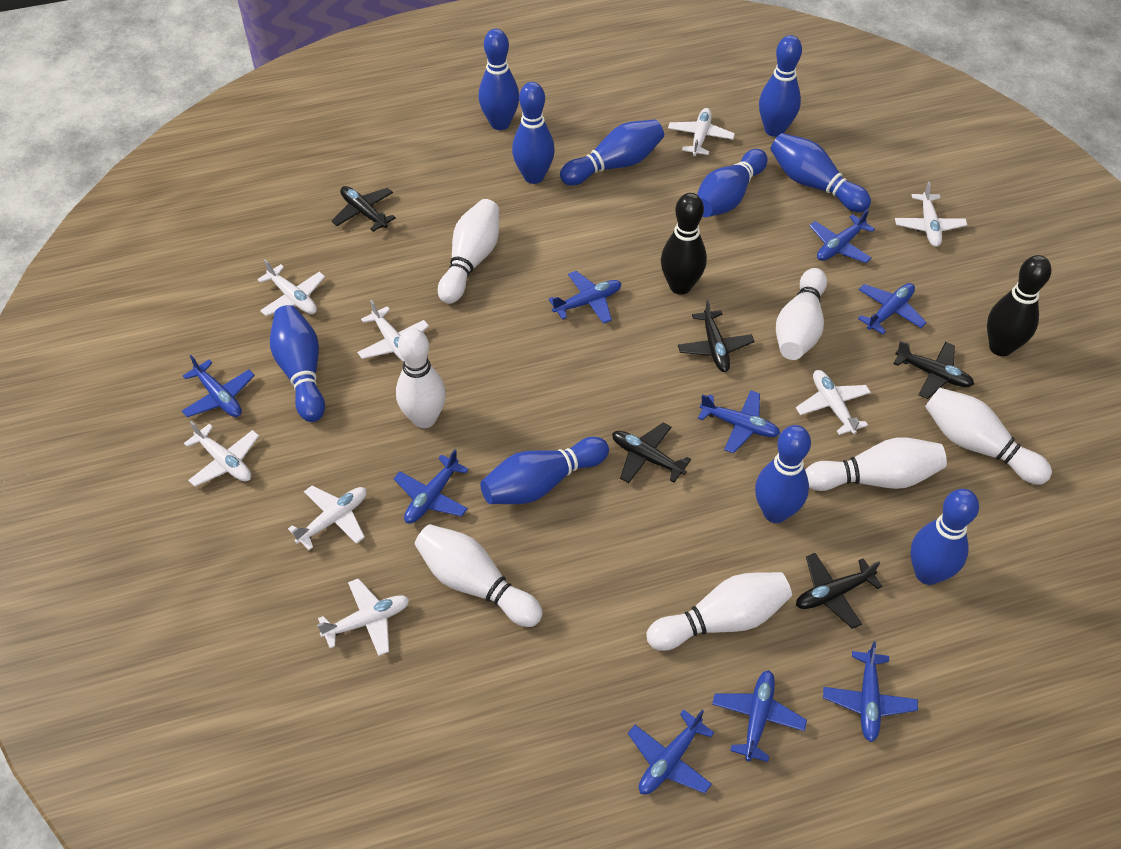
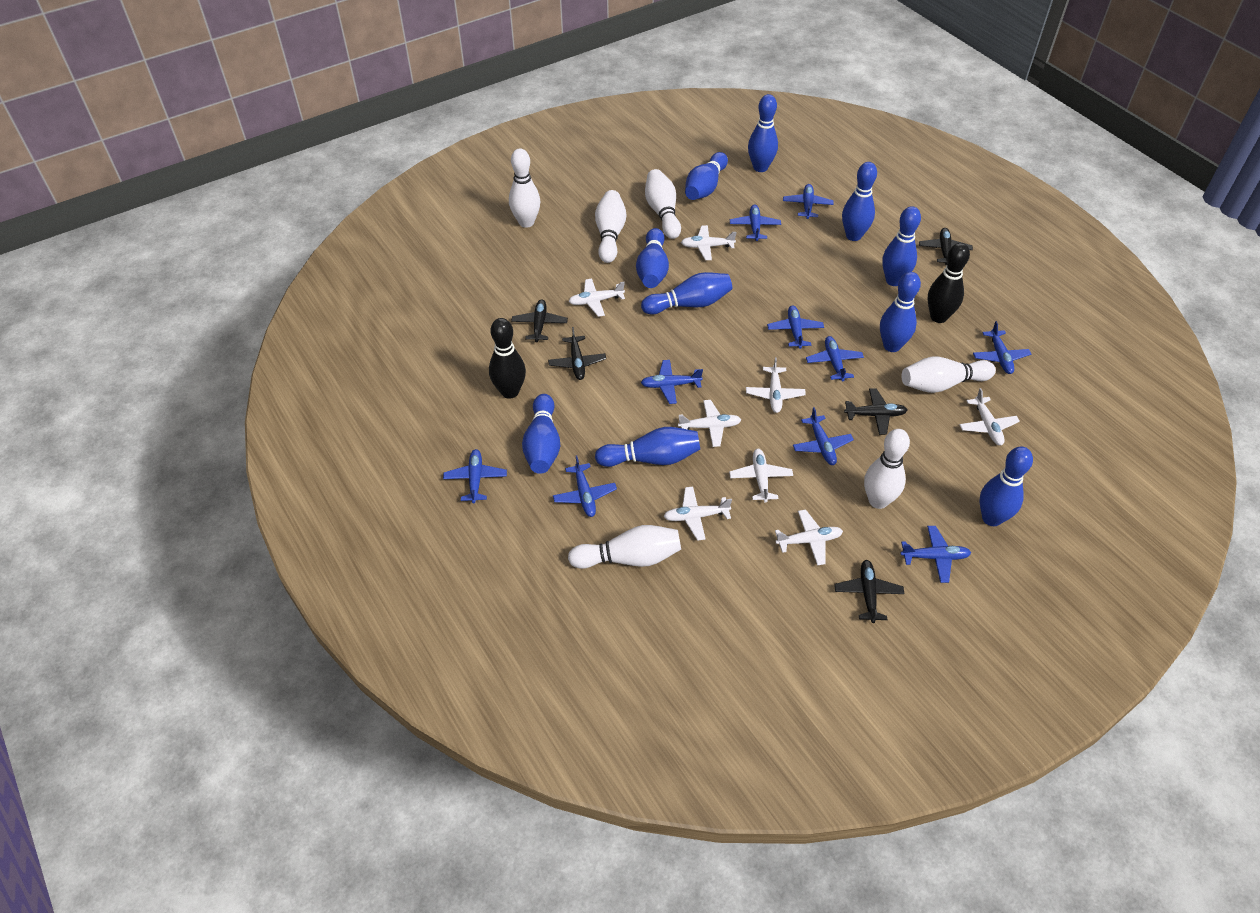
blue plane: [182,355,255,417] [394,449,469,524] [548,271,621,324] [628,710,714,795] [698,390,780,453] [712,670,807,762] [810,209,875,263] [823,642,918,742] [858,283,927,334] = 9 -> [443,449,507,503] [553,456,617,517] [641,360,703,404] [730,204,781,241] [767,305,824,349] [783,184,834,219] [793,407,854,465] [806,336,864,381] [900,526,971,583] [973,321,1031,374] = 10
white bowling pin: [396,328,446,428] [415,524,543,627] [438,199,499,304] [646,572,792,651] [776,268,827,360] [805,438,947,491] [925,388,1052,485] = 7 -> [509,148,540,228] [568,525,681,569] [595,190,626,263] [645,169,681,239] [864,429,910,509] [901,356,996,393] = 6

